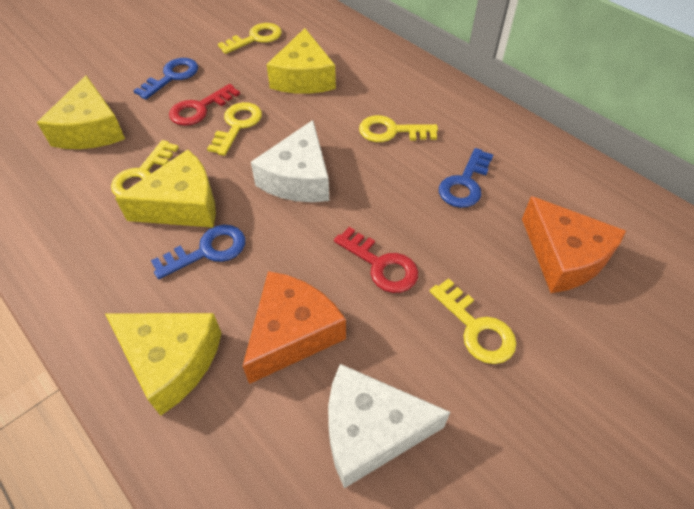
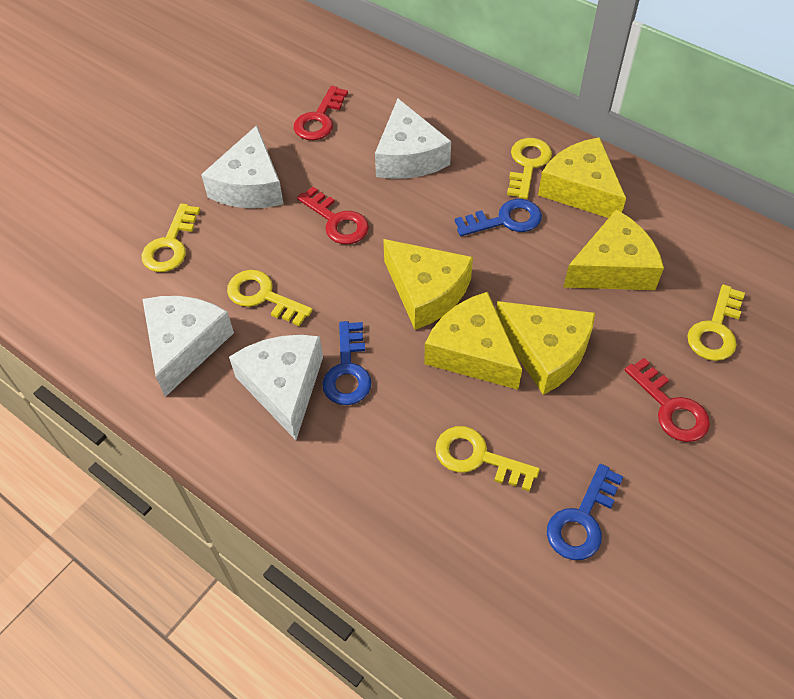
orange cheese: [243,271,346,384] [522,196,626,293] = 2 -> none = 0
red key: [169,84,240,126] [334,227,418,293] = 2 -> [294,86,348,140] [297,187,369,244] [625,358,710,442] = 3
white cheese: [251,120,329,202] [328,364,450,488] = 2 -> [142,296,234,397] [201,125,284,208] [229,335,323,440] [375,98,451,179] = 4
yellow cheese: [37,75,125,149] [105,313,222,416] [115,149,216,228] [266,28,336,94] = 4 -> [383,239,473,330] [424,292,522,390] [496,301,595,395] [538,137,626,218] [564,209,664,290] = 5

